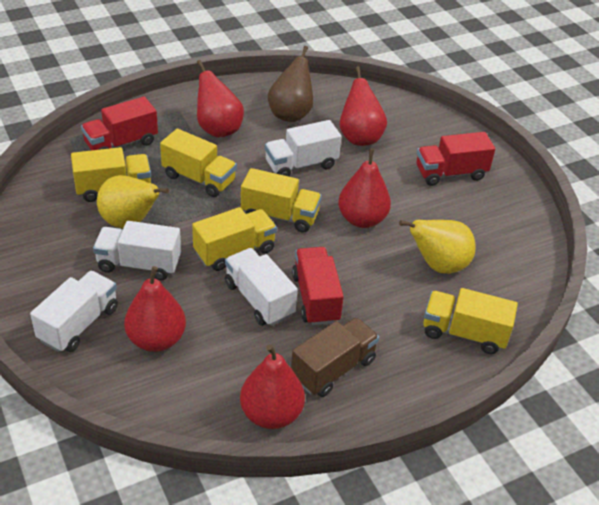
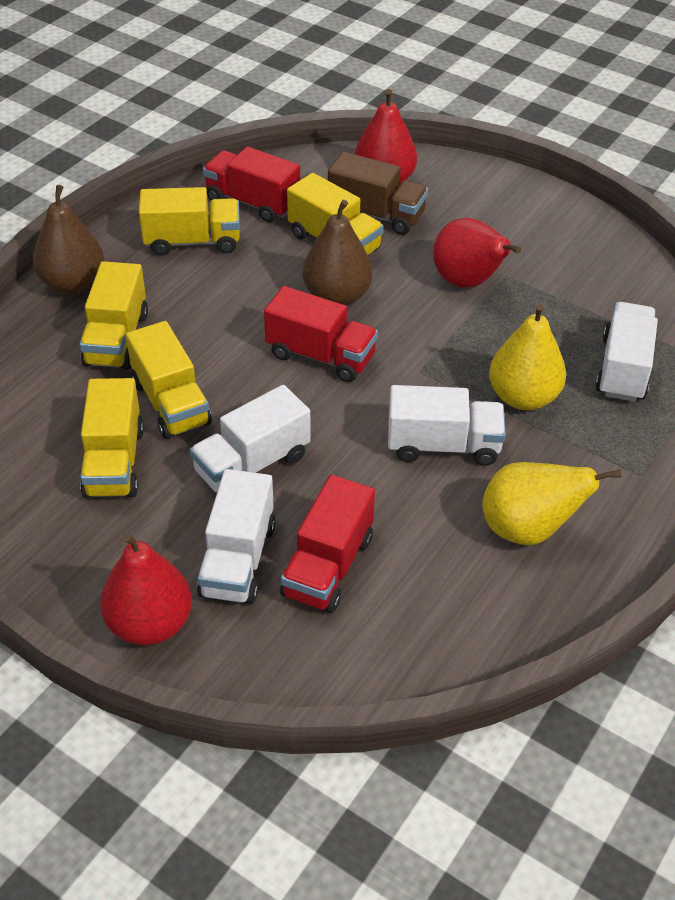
brown pear: [268,46,313,122] = 1 -> [33,185,104,294] [302,200,373,305] = 2
red pear: [124,266,186,352] [197,60,244,138] [240,344,305,429] [338,148,391,228] [340,66,387,146] = 5 -> [100,533,192,645] [355,89,417,183] [433,218,521,288] = 3

